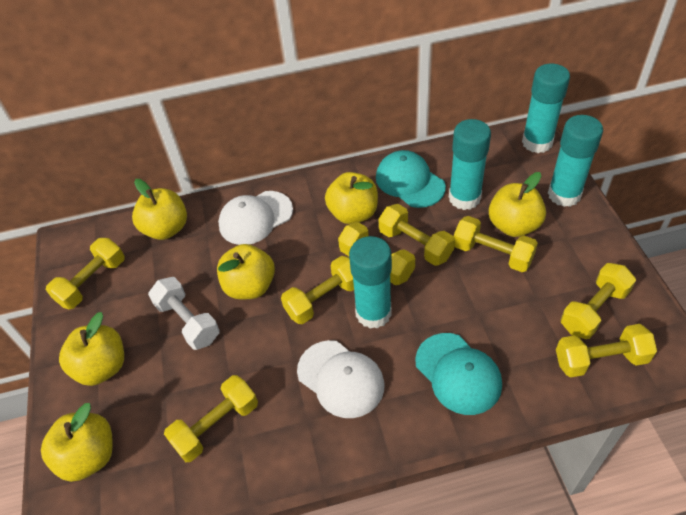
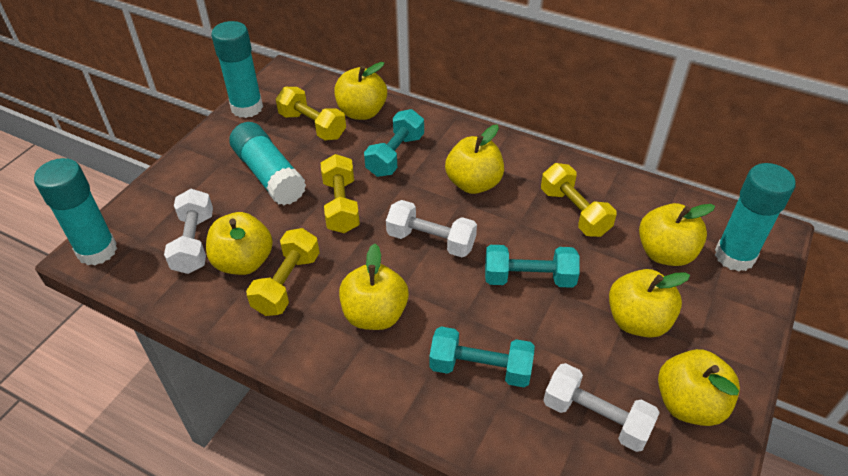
turquoise cap: [376,150,446,208] [415,333,502,415] = 2 -> none = 0
turquoise dumbbell: none = 0 -> [364,109,424,177] [429,326,535,387] [485,245,580,288] = 3
white cap: [218,191,293,245] [297,340,385,418] = 2 -> none = 0
white dumbbell: [148,277,220,350] = 1 -> [164,189,213,274] [386,200,477,257] [543,363,660,452] = 3
yellow apple: [41,403,113,482] [59,312,124,386] [132,179,187,240] [217,244,275,299] [325,172,378,224] [489,172,546,237] = 6 -> [206,212,273,275] [334,62,387,120] [339,244,409,330] [445,125,504,194] [609,269,690,338] [639,203,715,266] [658,349,740,426] = 7
yellow dumbbell: [46,238,125,309] [164,375,258,462] [281,256,354,324] [338,222,415,285] [379,204,455,266] [454,216,538,272] [556,324,657,377] [561,263,636,339] = 8 -> [246,228,320,316] [276,87,346,140] [321,154,360,233] [541,163,617,237] = 4

